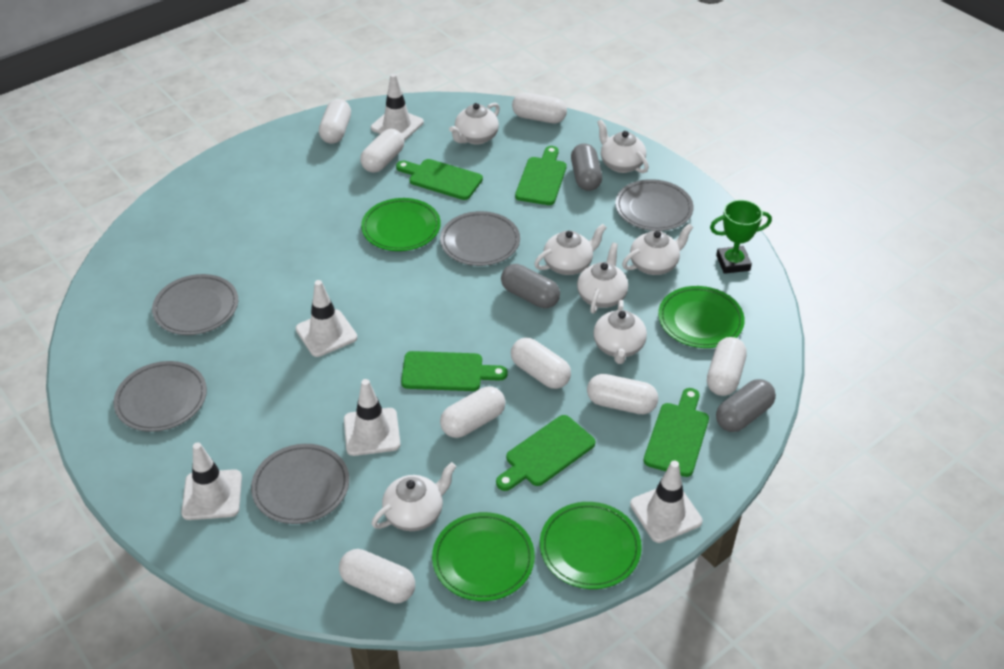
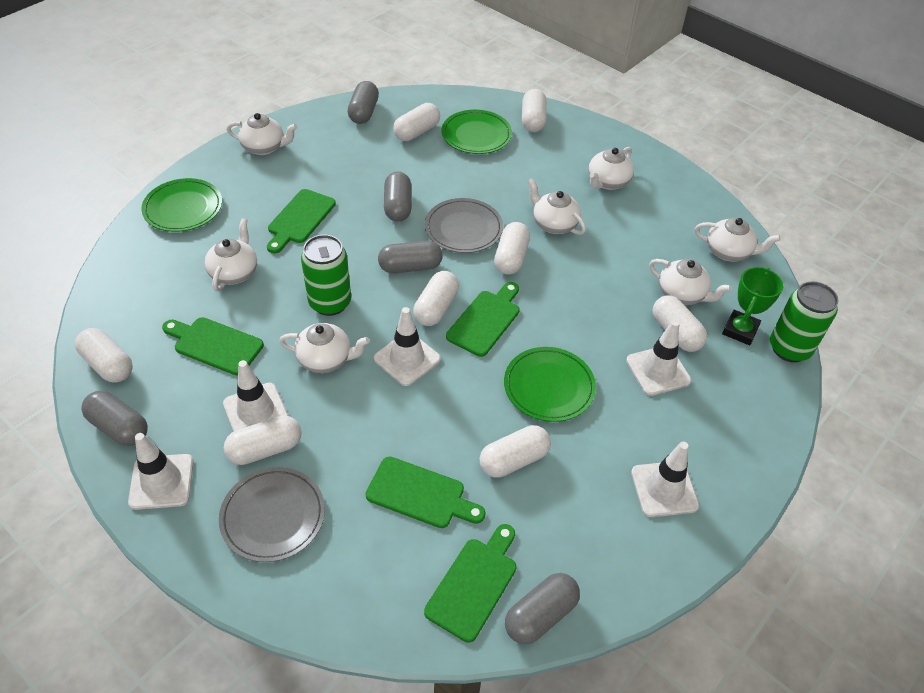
green can: none = 0 -> [301,235,351,316] [770,281,838,362] = 2
green plate: [361,198,441,251] [432,512,535,601] [540,502,642,589] [658,286,745,348] = 4 -> [141,178,222,232] [442,110,512,154] [504,347,596,422] = 3
grey capsule: [501,264,560,308] [571,143,602,191] [716,379,776,432] = 3 -> [81,391,148,446] [347,81,379,124] [378,241,443,273] [384,172,412,221] [505,573,580,644] = 5
grey plate: [113,361,207,432] [152,274,238,335] [251,444,349,524] [440,211,520,266] [615,179,693,231] = 5 -> [219,467,325,562] [424,198,503,253] = 2

